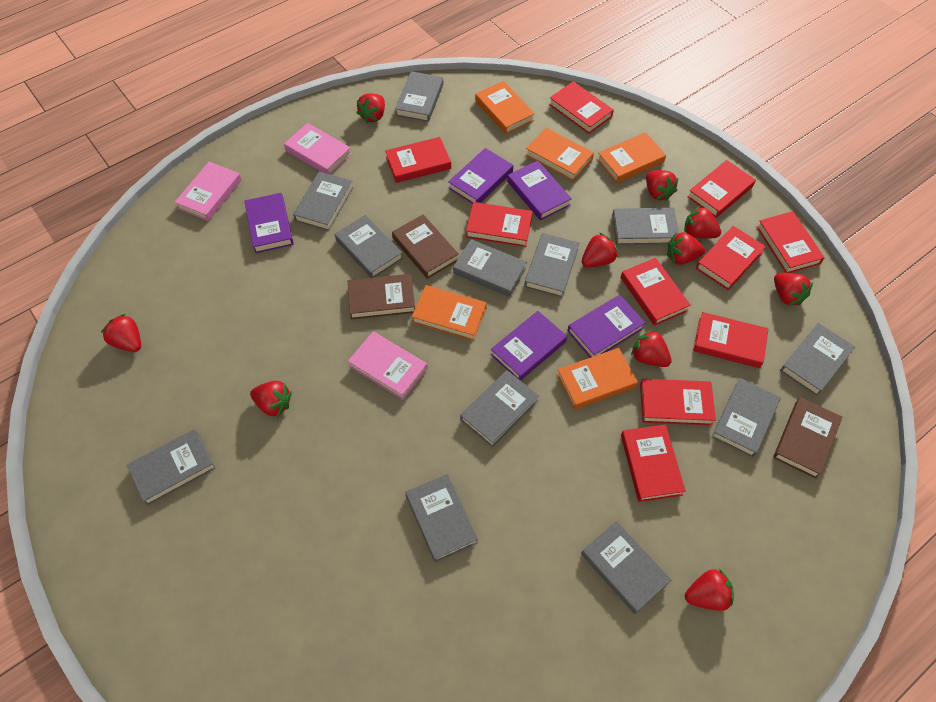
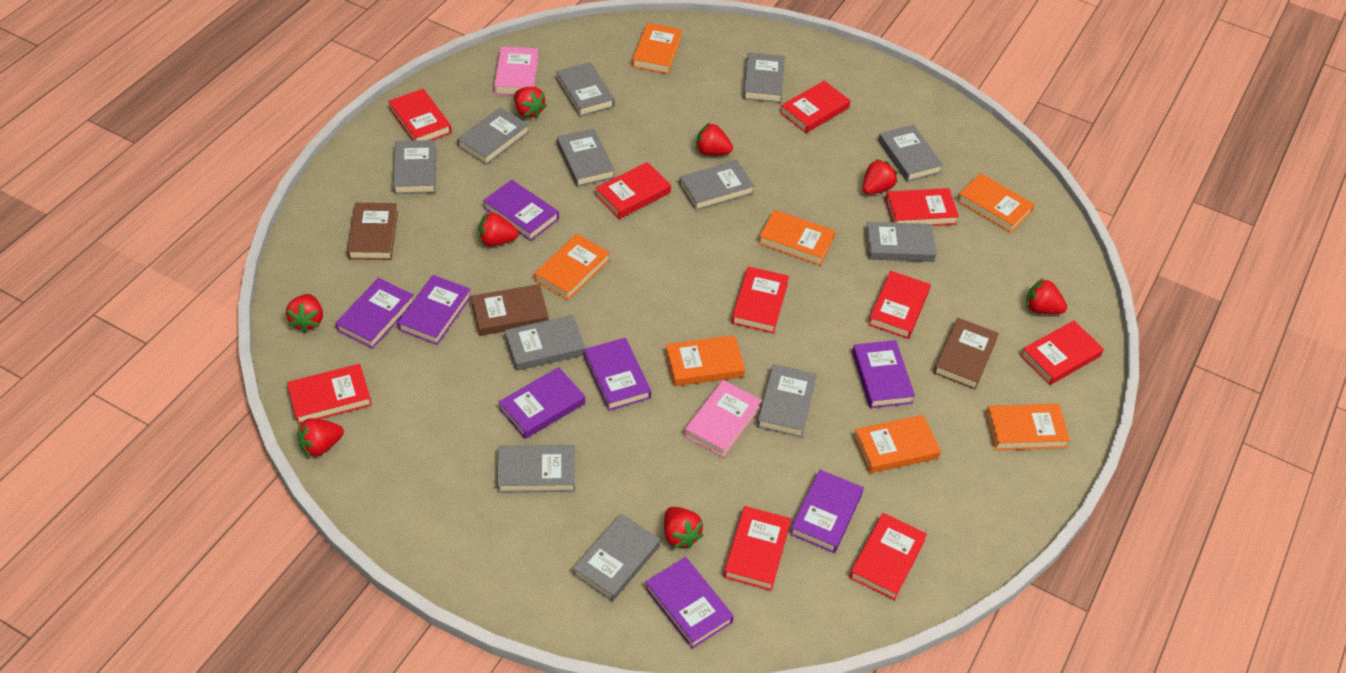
orange book: [412,285,487,341] [475,81,535,134] [526,128,594,181] [557,348,638,410] [597,132,666,183] = 5 -> [534,234,610,300] [632,23,682,74] [665,335,745,386] [758,210,835,265] [853,415,941,473] [957,173,1035,233] [986,404,1070,450] = 7
pink book: [175,162,242,221] [284,123,352,174] [348,331,428,400] = 3 -> [494,46,538,95] [684,380,762,457] = 2
purple book: [244,193,294,253] [448,148,513,204] [490,311,567,381] [507,161,572,220] [567,295,646,358] = 5 -> [335,278,414,349] [398,275,471,345] [483,180,559,241] [499,367,585,439] [584,338,651,411] [645,557,734,649] [790,470,864,553] [852,340,915,408] = 8
red strawberry: [101,314,141,352] [250,381,292,417] [357,93,385,123] [582,232,618,267] [631,329,672,367] [646,170,678,201] [667,232,705,265] [684,206,721,239] [685,569,734,611] [774,273,813,306] = 10 -> [286,294,323,332] [298,418,344,458] [478,212,519,247] [514,87,547,118] [664,507,704,549] [696,123,733,155] [863,159,897,194] [1026,278,1067,314] = 8

